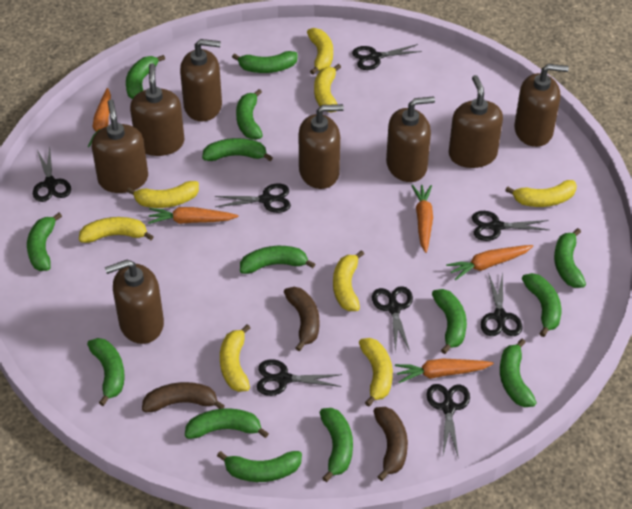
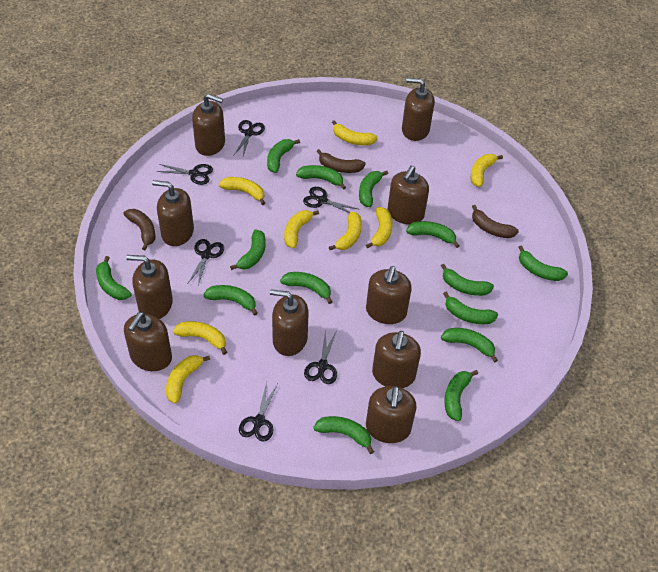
black scissors: [33,147,71,202] [214,184,291,213] [257,359,342,396] [352,44,422,70] [372,286,413,352] [427,384,470,456] [472,211,549,241] [481,273,522,336] = 8 -> [156,164,213,185] [188,239,224,285] [233,120,265,156] [239,382,278,442] [303,187,360,213] [304,329,337,384] = 6
brown soap dispenser: [92,99,148,193] [105,260,164,344] [130,63,184,156] [180,39,222,121] [299,104,344,189] [386,96,435,182] [449,75,503,168] [514,64,569,147] = 8 -> [124,312,172,371] [126,255,173,319] [152,180,194,246] [192,94,225,156] [270,289,308,356] [366,266,412,324] [366,386,417,443] [372,331,421,388] [388,166,429,225] [402,78,435,141] = 10
orange carrot: [88,88,111,147] [148,207,238,224] [395,358,494,383] [412,185,433,253] [446,245,533,280] = 5 -> none = 0

